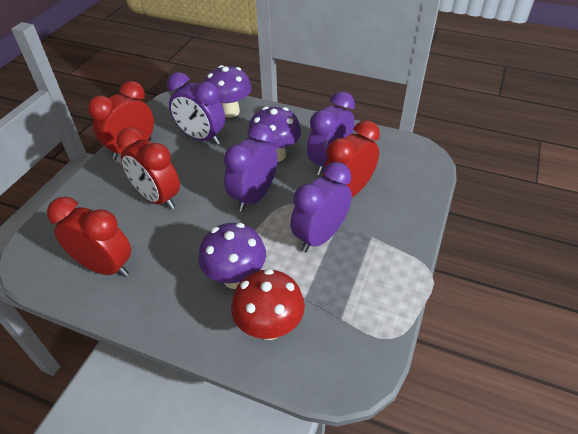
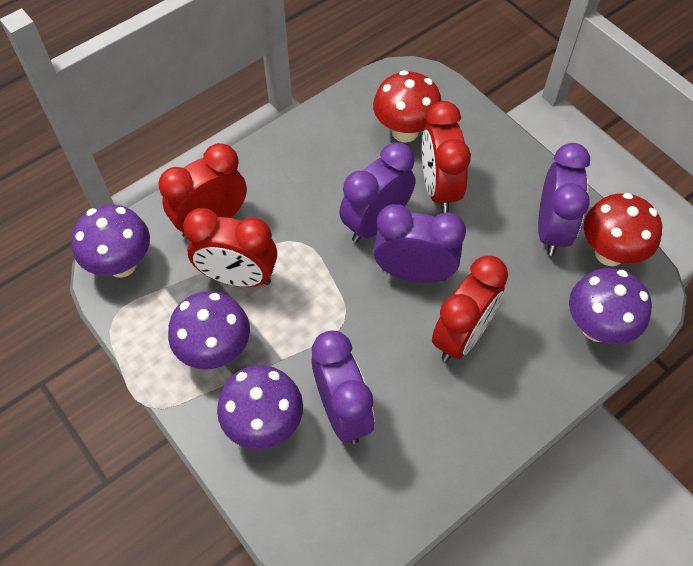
purple mushroom: [198,223,266,289] [204,65,252,117] [248,107,301,162] = 3 -> [71,204,150,278] [168,291,250,369] [217,365,303,449] [569,268,652,344] = 4
red mushroom: [231,269,305,340] = 1 -> [373,70,442,143] [584,193,662,266] = 2

